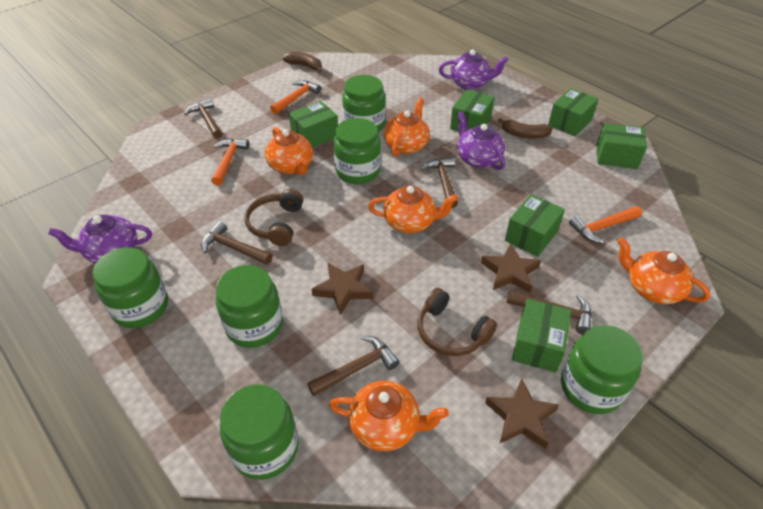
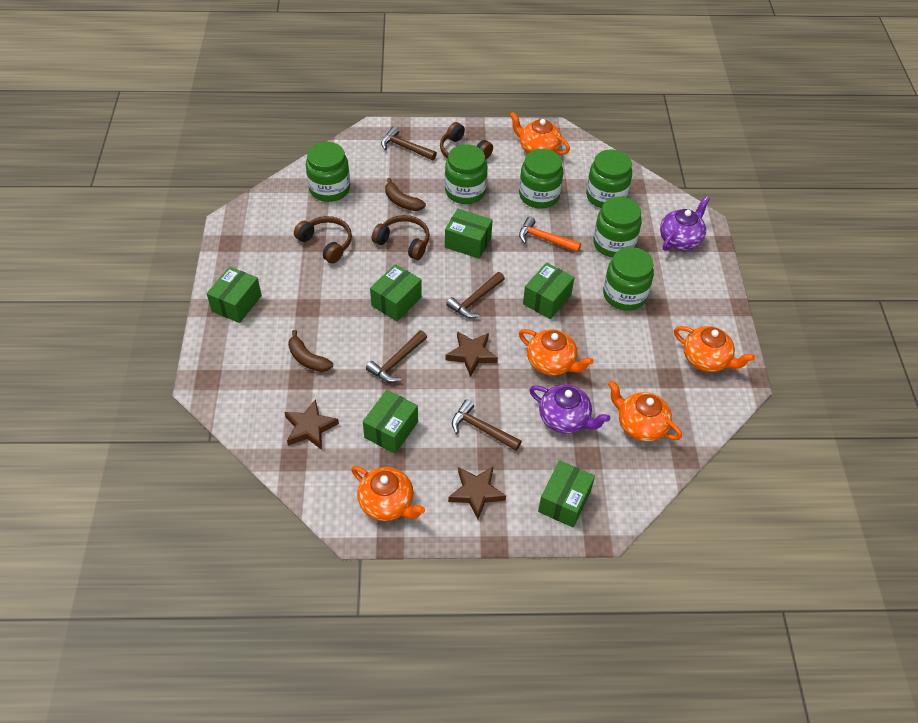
brown hammer: [184,98,222,139] [201,221,272,265] [307,336,399,396] [422,157,458,208] [506,290,592,334] = 5 -> [366,330,427,382] [381,126,437,160] [446,272,505,318] [452,399,522,451] = 4
brown headphones: [244,189,303,246] [417,288,497,356] = 2 -> [294,216,352,264] [372,215,430,260] [440,122,493,160] = 3
orange hammer: [211,139,249,186] [270,80,321,114] [569,206,642,243] = 3 -> [519,216,581,253] = 1
purple teapot: [48,215,152,264] [439,50,508,90] [457,111,505,170] = 3 -> [529,385,610,433] [660,196,710,251] = 2

